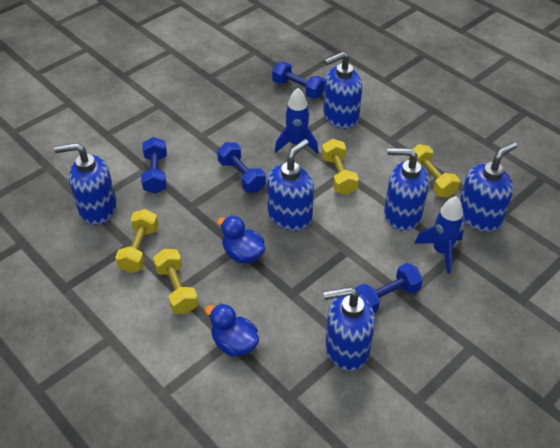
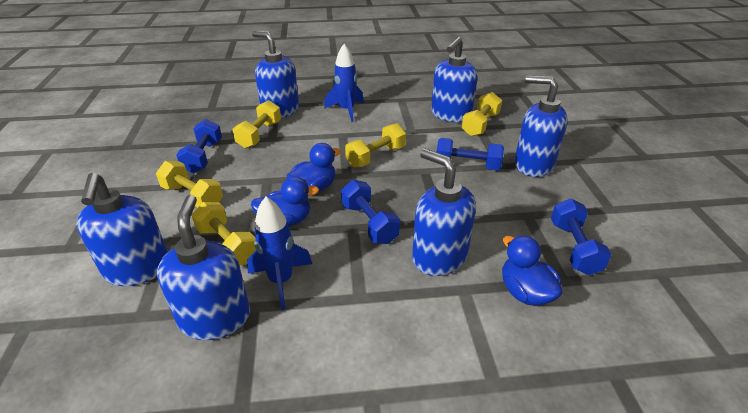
blue duck: [205,303,259,357] [217,215,265,263] = 2 -> [251,177,319,226] [286,143,341,192] [502,236,563,306] = 3
yellow dumbbell: [115,209,159,273] [153,249,198,314] [322,139,359,195] [408,144,460,197] = 4 -> [156,161,223,208] [191,202,256,265] [233,100,281,149] [345,123,406,167] [462,92,502,136] = 5

